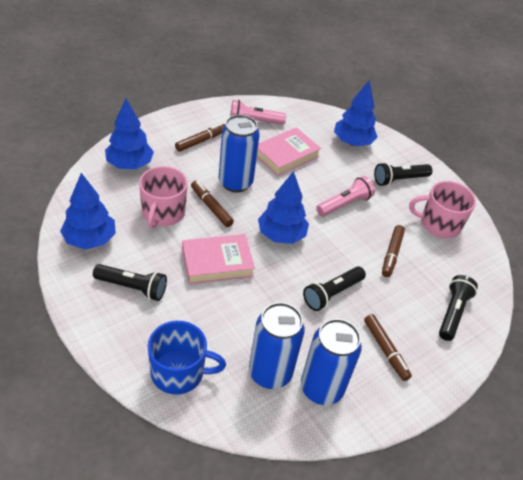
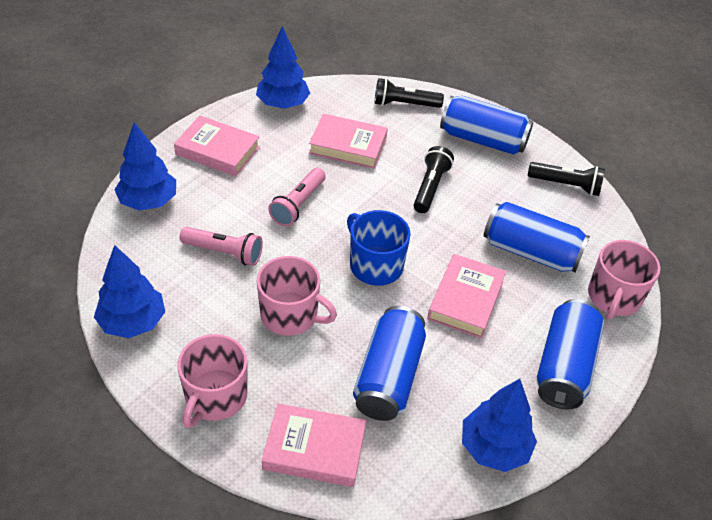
black flashlight: [93,264,167,301] [303,266,366,311] [374,162,432,186] [439,275,478,341] = 4 -> [375,78,444,108] [414,146,454,213] [528,162,605,196] = 3
blue can: [219,114,259,193] [249,302,305,389] [301,319,362,405] = 3 -> [353,306,426,421] [440,96,533,155] [484,202,590,272] [537,299,604,410] = 4
brown marker: [175,123,225,152] [191,181,234,227] [364,314,412,381] [382,225,405,277] = 4 -> none = 0
pink book: [182,234,255,284] [257,127,321,176] = 2 -> [174,115,260,176] [262,404,366,487] [309,113,388,169] [427,254,506,338] = 4
pink mug: [139,166,187,229] [409,181,476,238] = 2 -> [177,334,248,428] [257,256,337,336] [588,240,660,319] = 3

